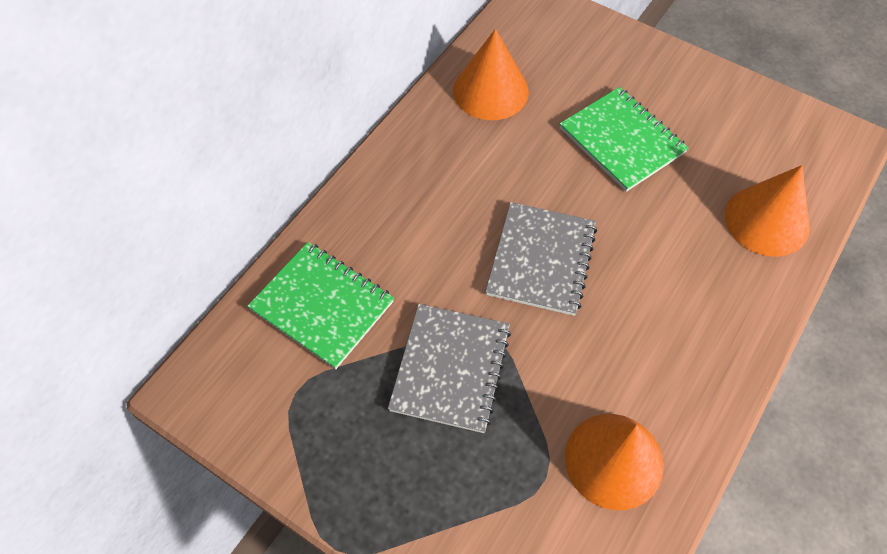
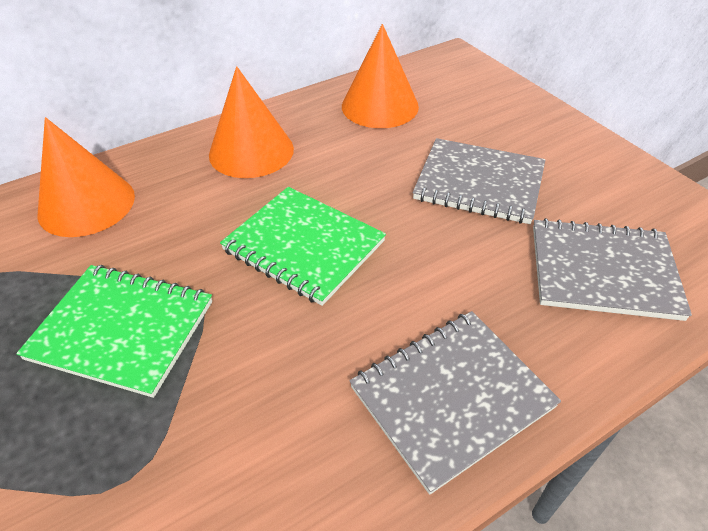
grey notebook: [388,304,511,433] [485,202,597,316] = 2 -> [350,311,561,495] [413,138,545,224] [533,218,692,321] = 3

